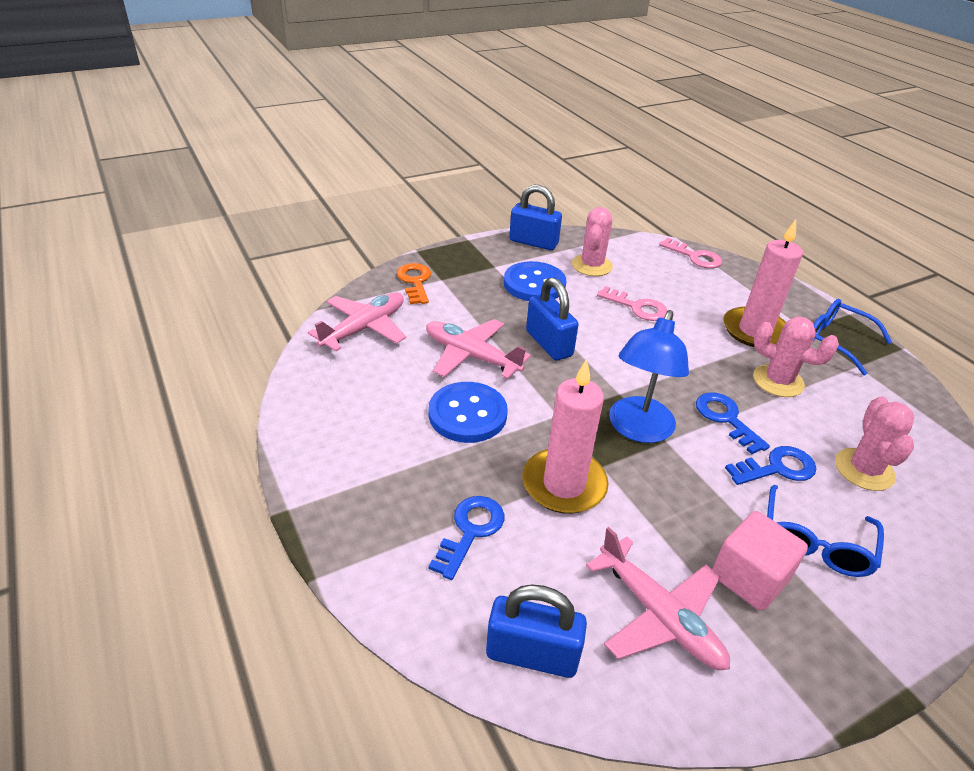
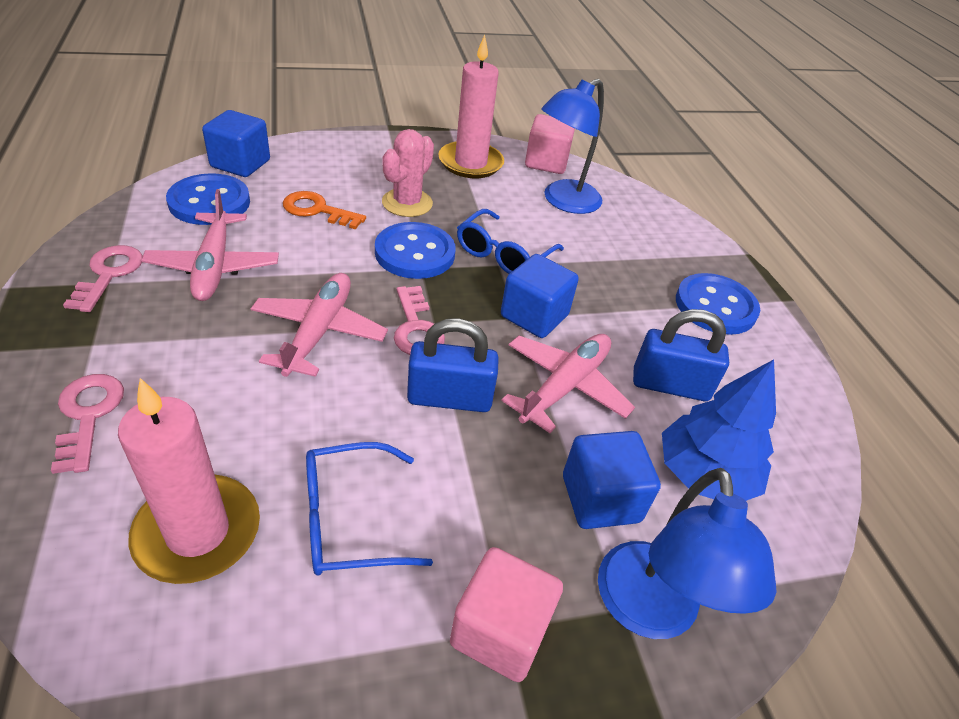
blue button: [429,382,508,443] [504,261,566,301] = 2 -> [166,173,250,225] [375,222,455,279] [676,273,760,335] = 3
blue cube: none = 0 -> [202,110,270,177] [501,254,579,338] [563,431,661,529] = 3
blue key: [429,496,505,580] [696,392,770,454] [725,446,816,485] = 3 -> none = 0
blue lamp: [609,310,689,443] = 1 -> [541,79,604,214] [598,468,777,639] = 2
blue padlock: [486,584,587,678] [509,185,562,250] [526,278,579,361] = 3 -> [407,318,499,412] [633,309,729,401] = 2
blue tree: none = 0 -> [662,359,776,501] = 1
pink cactus: [572,207,613,276] [753,317,839,397] [835,397,914,491] = 3 -> [382,129,434,217] = 1
pink cube: [712,511,808,611] = 1 -> [450,547,563,682] [525,114,575,174] = 2
pink key: [597,286,667,321] [659,238,722,268] = 2 -> [51,374,124,474] [63,245,143,312] [394,286,445,355] = 3

